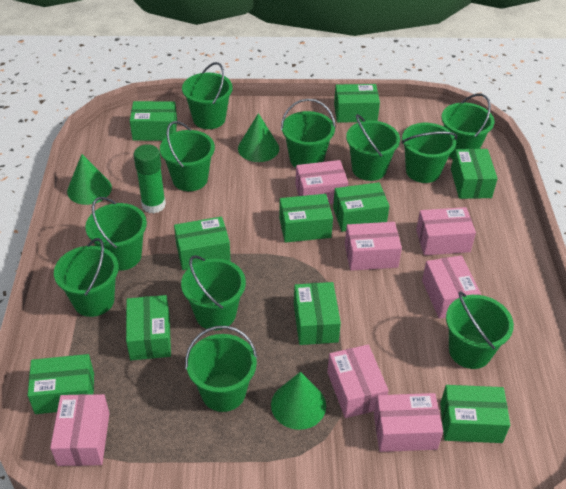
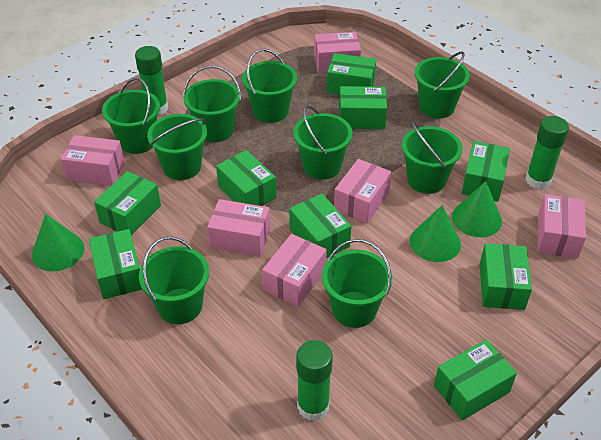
green box: [27,354,94,414] [126,295,171,360] [130,101,177,141] [174,216,231,270] [279,194,333,243] [294,282,341,345] [333,182,389,232] [334,84,380,123] [440,385,510,443] [451,149,498,199] = 10 -> [89,229,142,299] [94,171,161,235] [216,150,276,206] [289,194,351,258] [327,53,376,95] [339,86,387,129] [434,340,517,420] [462,141,510,202] [480,243,532,310] = 9
green bucket: [54,238,119,317] [85,197,147,271] [160,121,215,191] [181,255,246,330] [182,62,233,129] [185,326,257,412] [281,99,336,168] [346,114,400,181] [402,123,458,183] [442,94,494,159] [446,291,514,369] = 11 -> [102,78,160,154] [139,237,209,324] [147,114,207,180] [183,66,241,143] [242,49,297,123] [293,105,353,180] [322,239,392,328] [402,121,462,194] [415,51,470,119] = 9
green glue stick: [133,144,166,213] = 1 -> [135,46,168,116] [296,340,333,421] [525,116,569,189] = 3
pink box: [50,394,110,466] [295,160,348,204] [327,345,389,418] [345,222,402,271] [374,393,443,452] [416,207,476,255] [422,255,481,319] = 7 -> [61,135,124,186] [207,199,270,257] [262,234,327,307] [314,32,361,73] [334,159,391,223] [538,194,586,259] = 6

